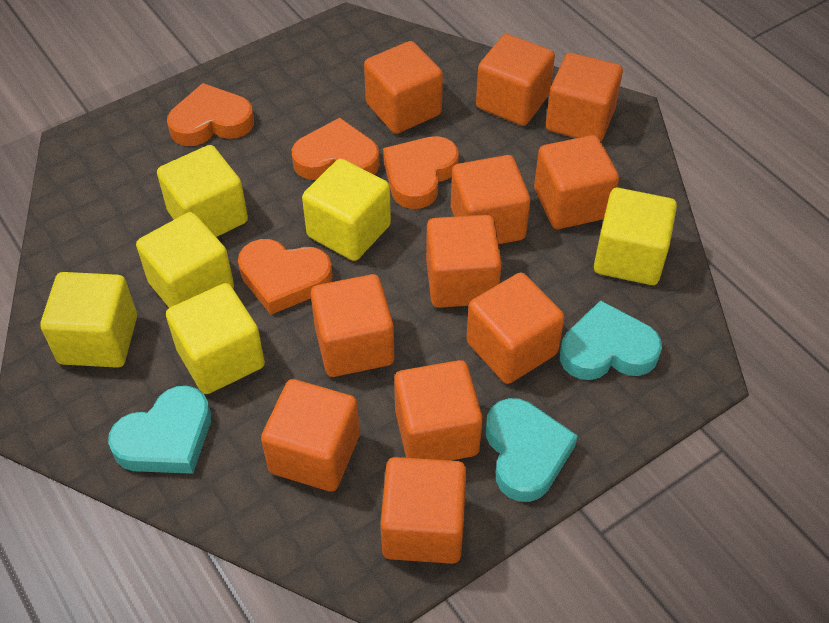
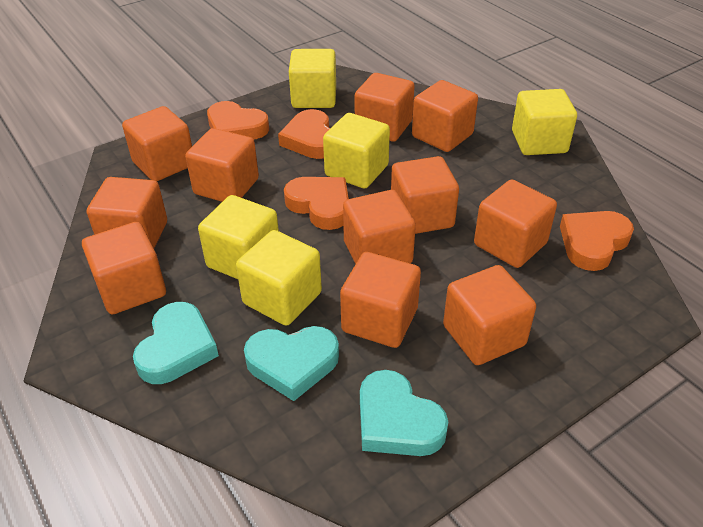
yellow cube: [41,272,137,368] [136,212,234,308] [157,145,248,237] [166,283,265,394] [302,159,391,261] [594,188,677,285] = 6 -> [198,195,279,279] [236,230,322,326] [289,49,336,108] [323,113,390,188] [512,89,577,155] = 5

